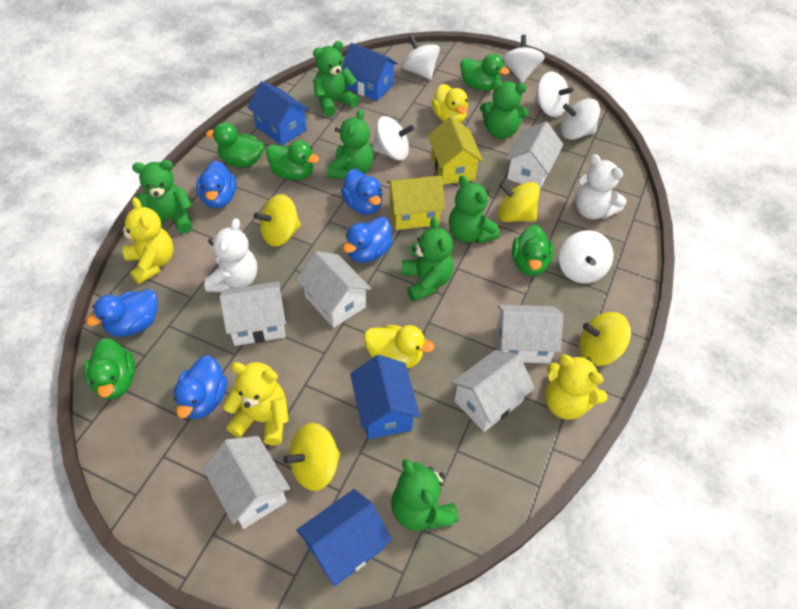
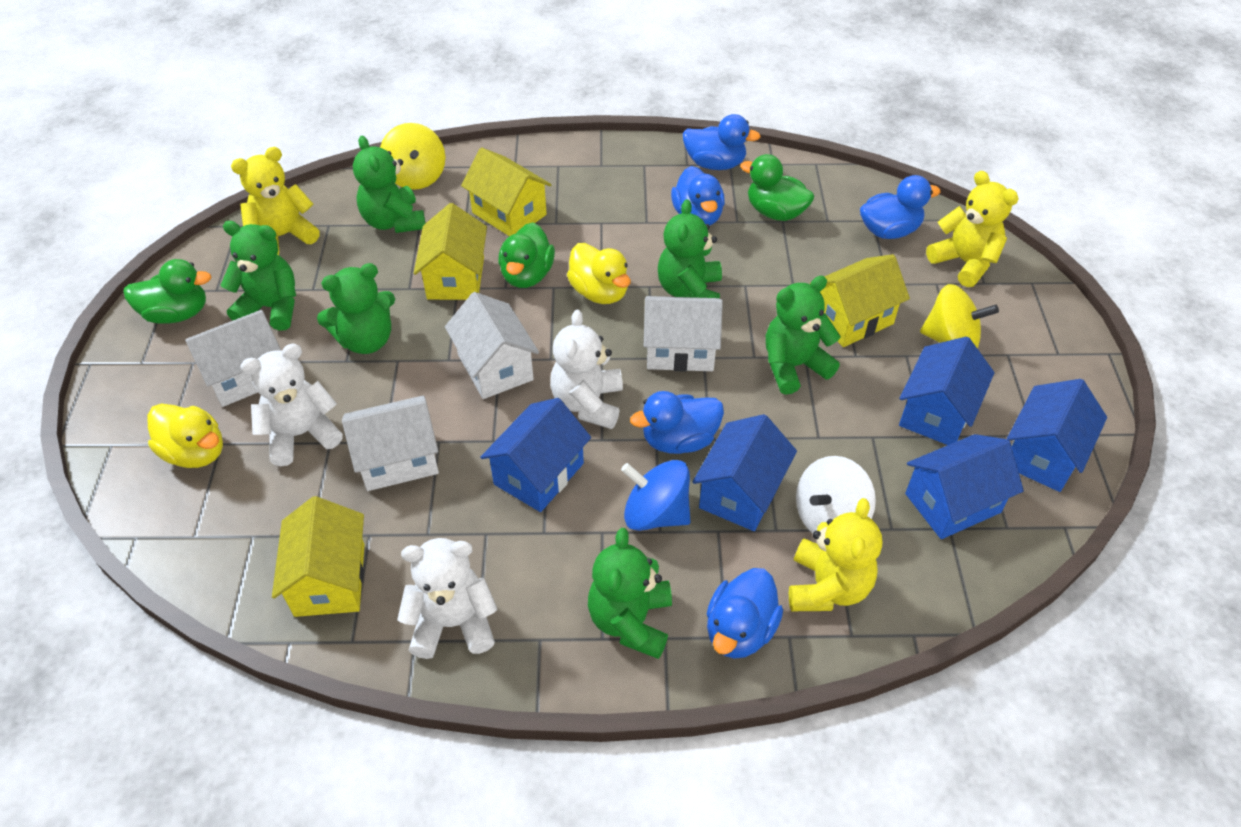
blue house: [247,81,309,146] [297,489,392,586] [342,43,398,101] [350,355,420,439] = 4 -> [480,398,591,512] [693,414,797,531] [899,337,994,445] [905,434,1024,539] [1007,379,1107,492] = 5
blue spinning top: none = 0 -> [621,460,691,531] = 1
green duck: [84,338,135,400] [206,122,264,167] [266,140,319,180] [460,53,510,91] [512,224,554,276] = 5 -> [123,259,212,324] [499,223,555,288] [740,154,814,221] = 3
green teddy bear: [132,160,192,234] [313,41,359,117] [327,109,373,179] [391,459,459,531] [402,217,453,302] [449,175,500,244] [480,80,528,139] = 7 -> [220,221,296,331] [317,263,395,354] [353,136,425,233] [588,528,672,659] [658,199,722,299] [766,276,840,395] = 6
white house: [203,436,290,529] [220,282,286,346] [296,251,371,328] [451,350,535,432] [497,304,563,363] [506,122,563,189] = 6 -> [185,310,281,407] [342,395,439,491] [445,292,539,399] [644,296,723,372] = 4
white spinning top: [372,116,414,161] [401,35,440,80] [502,35,545,83] [534,71,574,117] [559,230,613,284] [561,99,600,140] = 6 -> [796,456,876,533] = 1
white teddy bear: [205,218,257,292] [575,154,626,219] = 2 -> [240,344,343,466] [397,538,497,659] [550,310,623,429] = 3
yellow house: [387,176,445,230] [428,116,483,185] = 2 -> [272,496,365,617] [414,203,487,300] [461,147,552,236] [810,254,910,347] = 4
yellow spinning top: [254,194,301,247] [283,423,340,491] [498,182,540,222] [579,312,631,366] = 4 -> [380,123,445,190] [920,284,999,348] = 2

